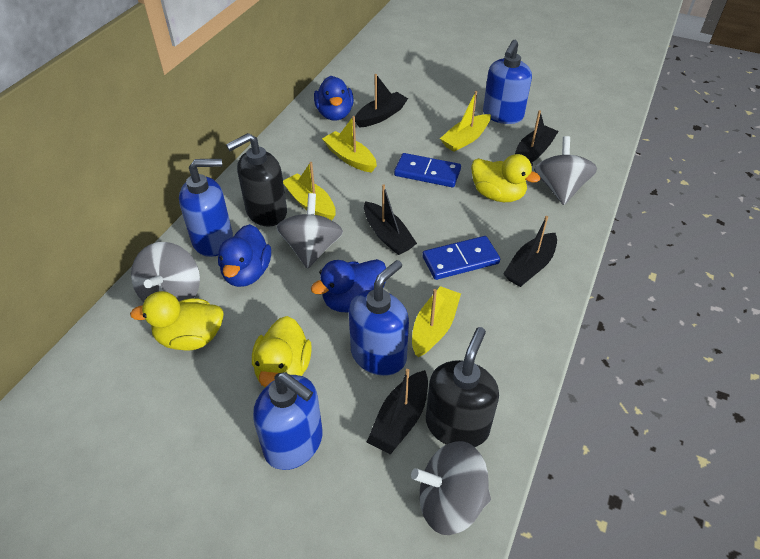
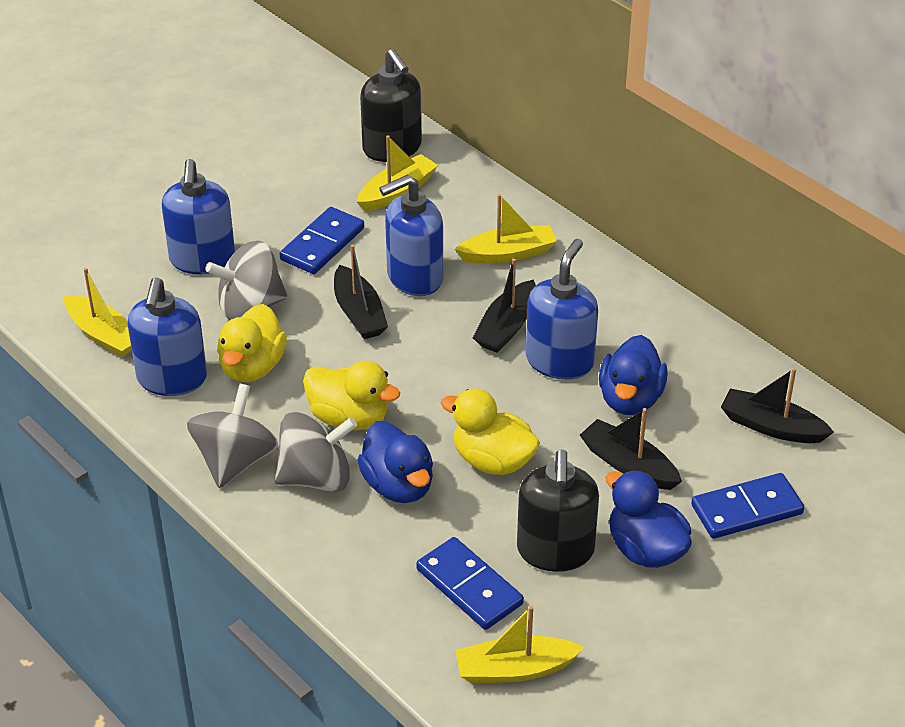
black boat: [355,74,408,128] [364,184,417,255] [367,369,428,455] [503,216,557,287] [515,110,559,162] = 5 -> [334,244,388,339] [473,258,536,353] [580,408,682,490] [721,368,834,443] = 4
blue domino: [394,153,461,187] [422,236,500,280] = 2 -> [279,207,364,274] [416,537,524,630] [691,473,804,539] = 3
grey spinning top: [131,242,200,302] [276,193,343,269] [411,441,491,535] [534,136,597,205] = 4 -> [187,384,278,488] [205,241,287,320] [274,412,357,492] = 3

